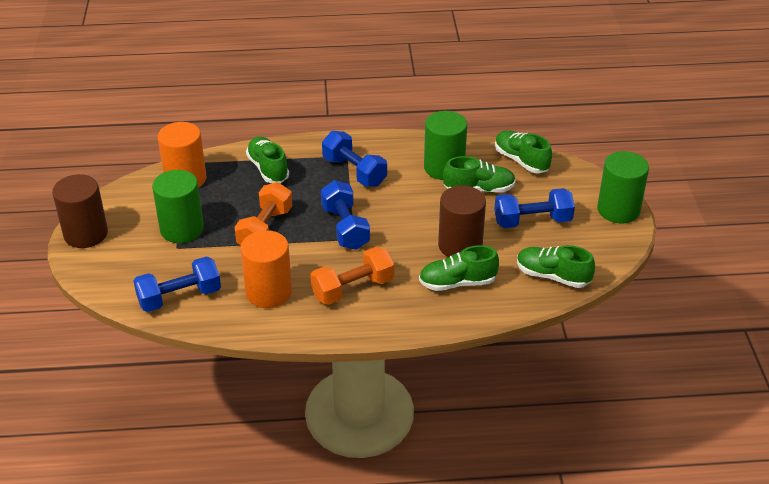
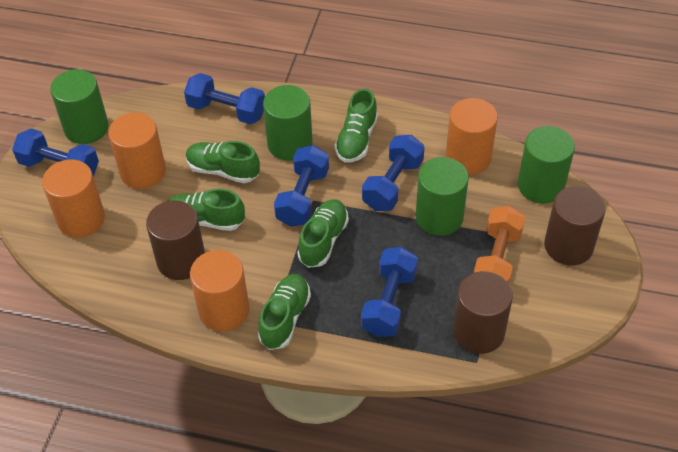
blue dumbbell: [133,256,221,312] [321,180,370,250] [322,131,387,187] [494,188,575,228] = 4 -> [12,128,99,176] [184,73,265,124] [274,145,329,227] [361,247,418,337] [362,135,425,211] = 5
brown cylinder: [52,174,108,248] [438,185,486,257] = 2 -> [146,200,205,280] [453,271,513,354] [544,186,606,266] = 3
green cylinder: [152,170,204,243] [424,111,467,180] [597,151,649,223] = 3 -> [50,69,109,144] [263,85,313,161] [416,157,469,236] [518,126,575,204] = 4
orange cylinder: [158,122,206,187] [240,230,292,308] = 2 -> [42,159,105,238] [108,112,166,189] [190,250,249,331] [446,98,498,174] = 4
orange dumbbell: [235,182,292,245] [310,247,394,305] = 2 -> [474,206,525,284] = 1

